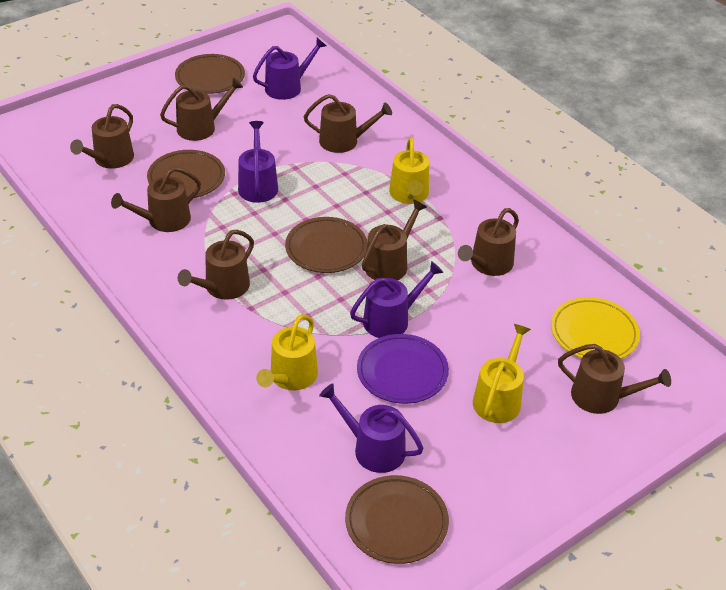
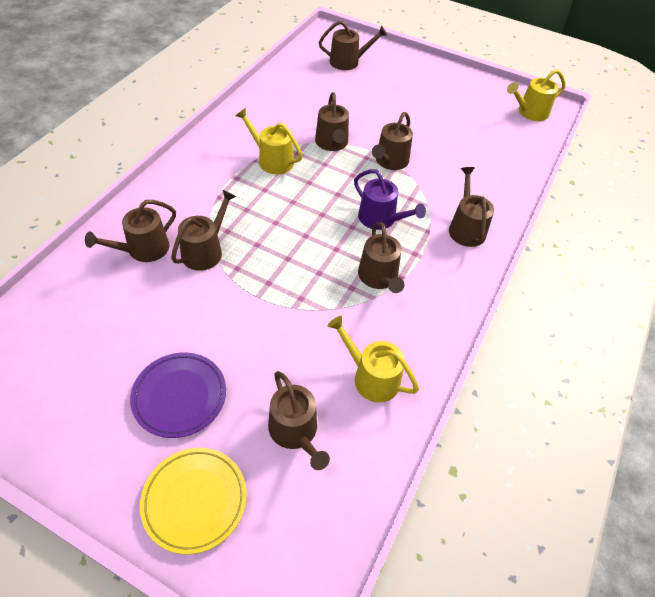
brown plate: [147,150,225,199] [175,54,245,94] [285,217,367,273] [345,475,449,564] = 4 -> none = 0
purple watering can: [238,121,278,203] [253,37,326,100] [319,384,424,473] [350,261,443,338] = 4 -> [354,169,426,230] = 1

